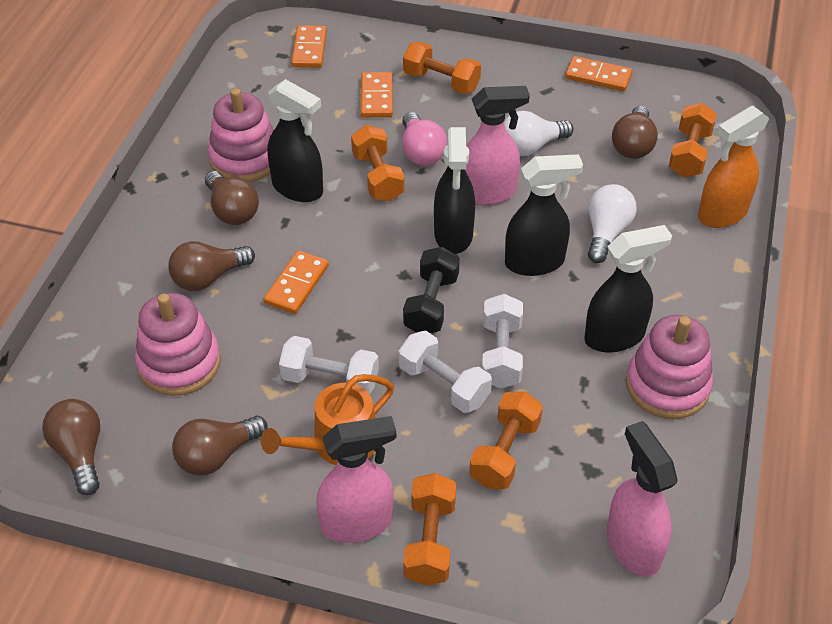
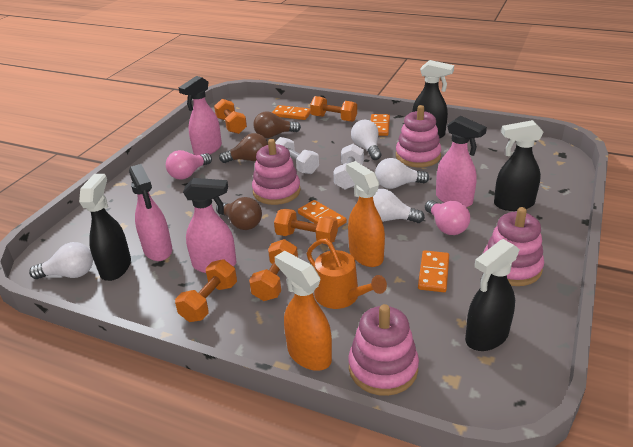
black dumbbell: [403,247,460,333] = 1 -> none = 0
brown light bulb: [42,399,100,495] [168,241,255,291] [172,416,268,475] [205,171,259,225] [612,106,658,159] = 5 -> [216,197,262,230] [219,133,268,163] [253,111,301,138] = 3
orange spray bottle: [698,106,770,228] = 1 -> [274,251,332,371] [346,161,385,267] = 2
pink light bulb: [402,112,447,166] = 1 -> [166,150,212,180] [425,200,470,235] = 2
pink spray bottle: [317,416,396,543] [465,86,530,205] [606,421,678,577] = 3 -> [129,164,172,261] [179,76,222,155] [183,178,237,273] [436,116,487,207] = 4
pink stacking toy: [135,293,221,396] [208,88,274,182] [626,315,713,419] = 3 -> [252,139,301,205] [348,304,419,396] [396,105,442,167] [483,207,544,286] = 4
white dumbbell: [279,336,379,394] [399,331,492,413] [482,294,523,388] = 3 -> [275,137,319,174] [334,144,364,190] = 2
white light bulb: [504,111,573,156] [588,184,637,263] = 2 -> [29,242,93,279] [351,120,381,160] [373,189,425,223] [375,158,429,189] = 4

